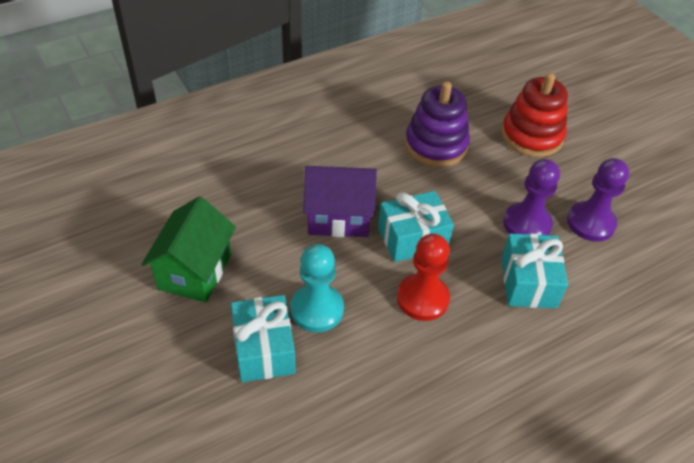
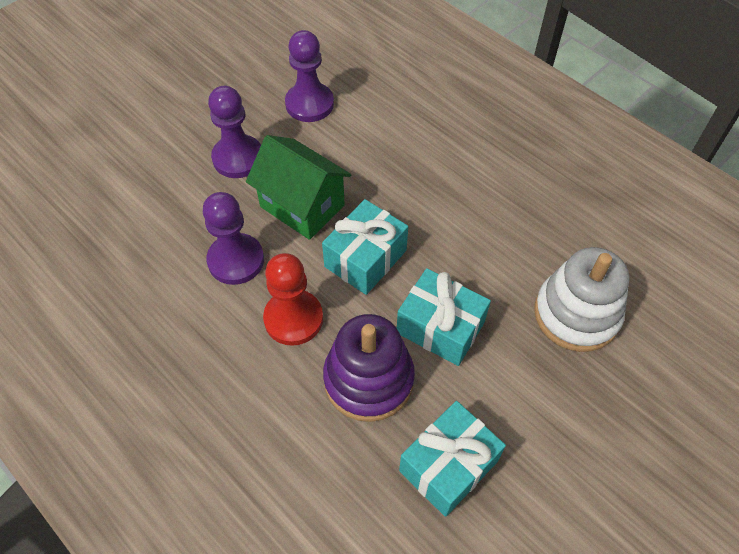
purple house: [303,166,377,237] = 1 -> none = 0
purple pawn: [503,159,560,235] [567,158,629,242] = 2 -> [203,192,264,285] [208,86,261,178] [285,30,334,122] = 3
red stacking toy: [501,73,568,157] = 1 -> none = 0
turquoise pawn: [290,244,344,333] = 1 -> none = 0
white stacking toy: none = 0 -> [534,247,630,352] = 1

